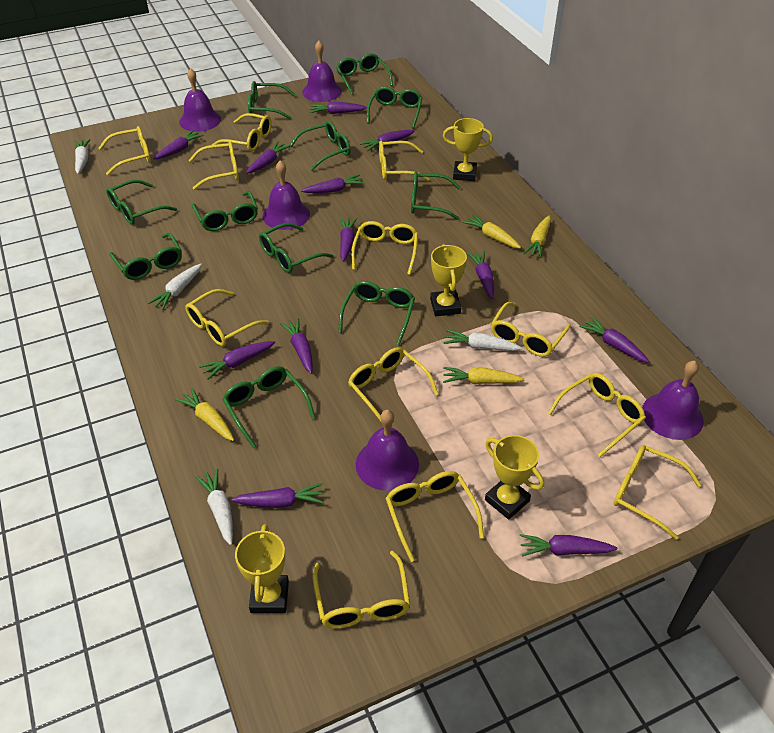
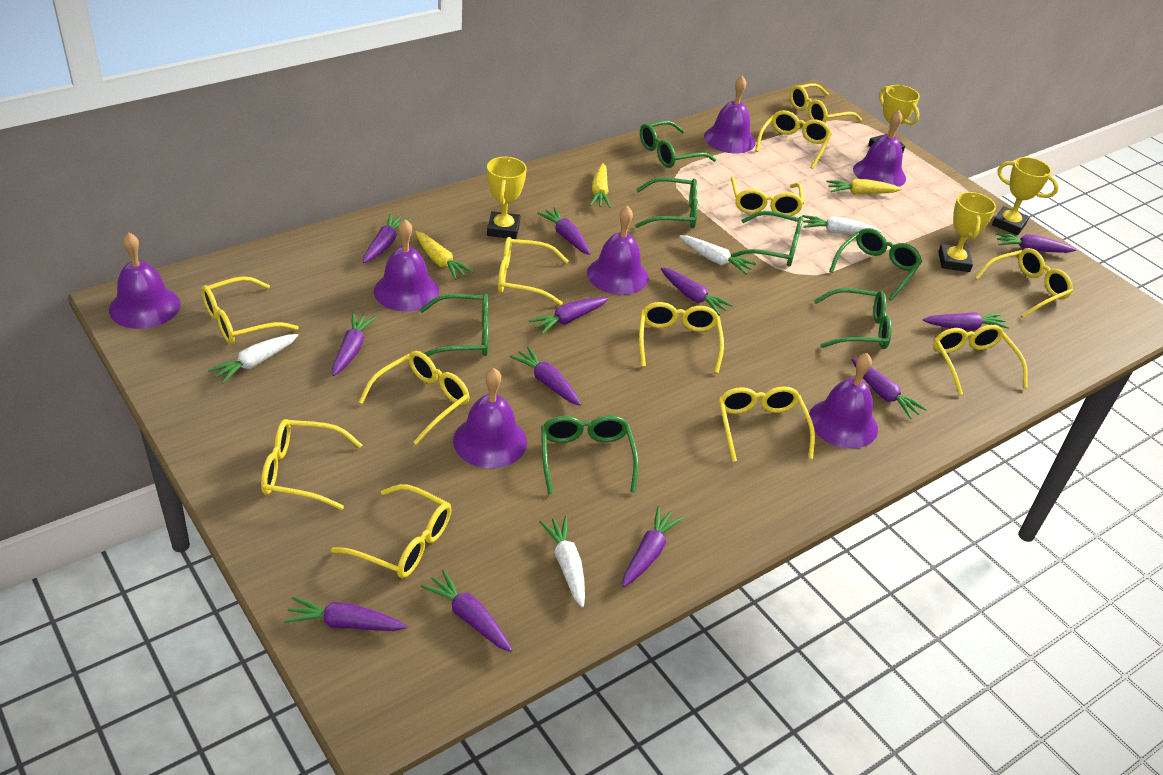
green glasses: [106,180,177,225] [109,233,182,280] [192,191,258,231] [222,366,315,448] [248,81,296,119] [259,223,334,273] [290,121,351,171] [336,53,393,95] [338,281,415,345] [367,86,423,129] [411,172,461,220] = 11 -> [420,294,489,356] [541,415,639,494] [635,177,698,229] [640,121,716,168] [731,211,803,267] [814,288,892,349] [829,228,922,301] = 7
purple bell: [179,68,221,132] [263,160,310,230] [302,41,342,102] [356,410,419,491] [642,361,704,440] = 5 -> [109,232,180,329] [374,219,439,312] [453,368,527,468] [587,206,649,295] [704,76,756,153] [809,353,878,448] [853,110,906,187] = 7
yellow carrot: [175,388,234,441] [443,367,525,384] [462,214,521,248] [523,215,551,258] = 4 -> [415,231,474,280] [590,163,611,208] [826,179,902,195] = 3

